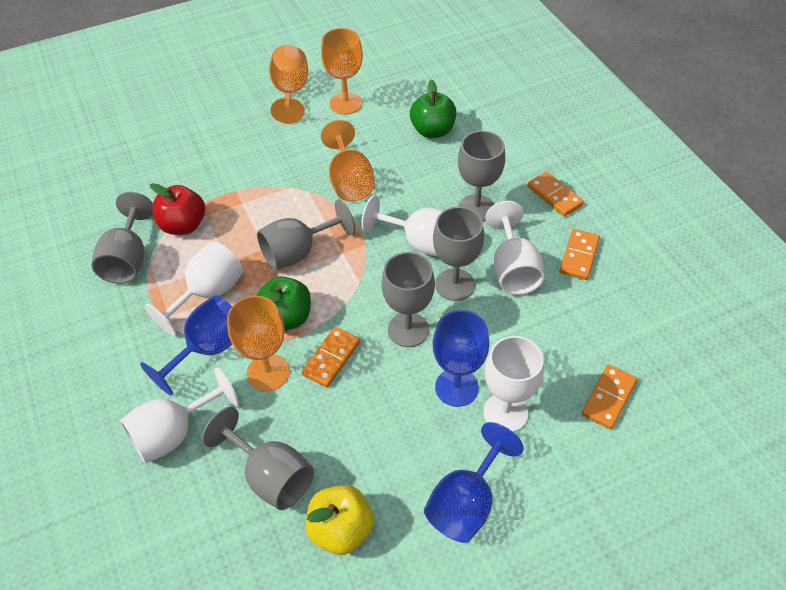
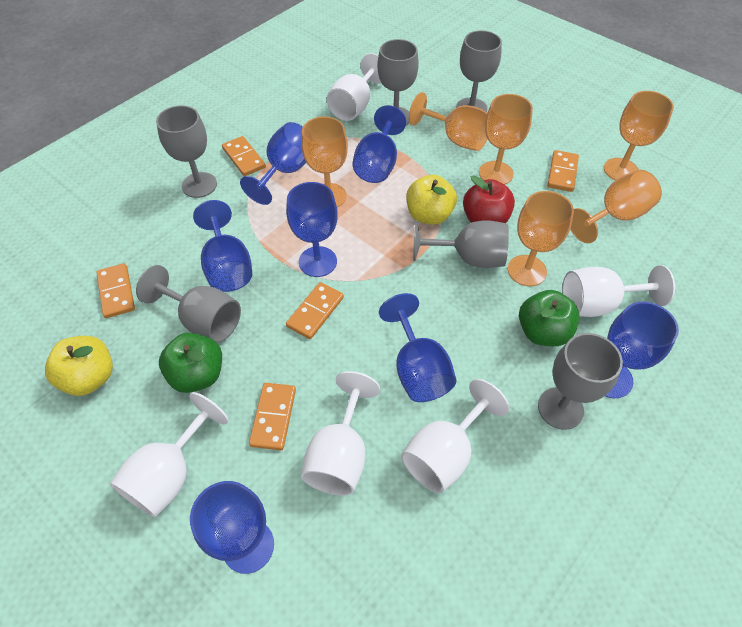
blue goblet: [140,295,232,395] [424,422,524,543] [432,310,489,407] = 3 -> [190,481,274,574] [193,200,252,292] [240,122,306,205] [286,182,338,277] [352,105,406,183] [379,293,457,402] [605,302,679,398] = 7
orange domino: [302,327,360,387] [527,171,584,216] [559,229,600,280] [581,364,637,429] = 4 -> [97,263,135,318] [222,136,266,176] [249,383,296,450] [286,282,344,339] [547,150,579,192] = 5
orange goblet: [227,296,290,391] [269,45,308,124] [321,28,363,115] [321,120,375,202] = 4 -> [301,117,348,208] [409,92,488,151] [479,94,533,185] [508,191,574,286] [570,170,662,243] [604,91,674,180] = 6
yellow apple: [305,485,374,555] = 1 -> [45,336,113,396] [407,175,457,225] = 2

